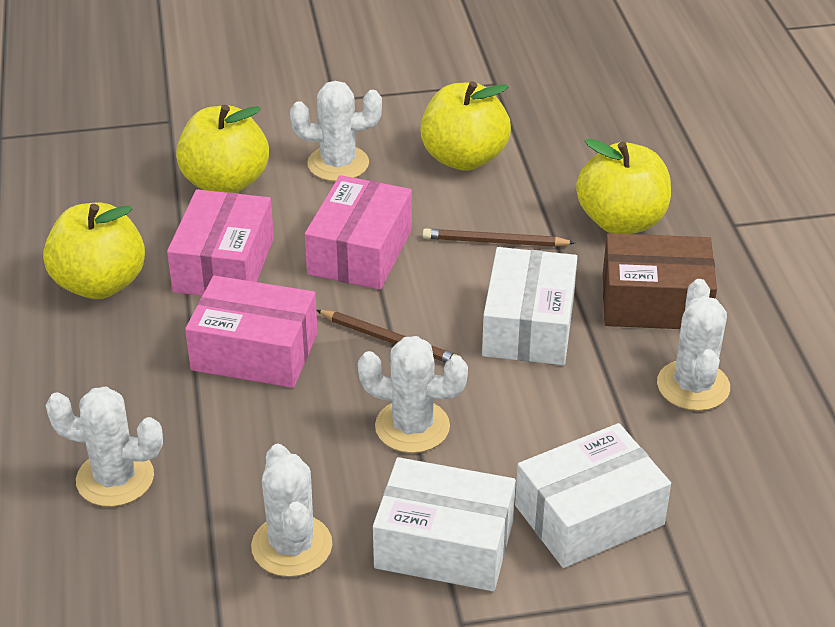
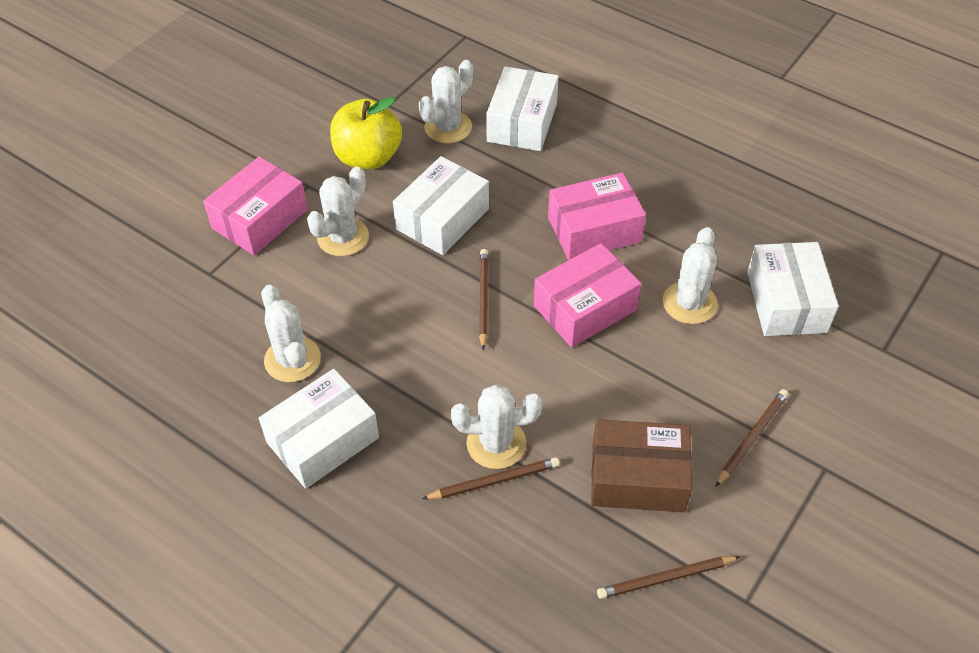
brown pencil: [316,310,462,363] [423,228,575,247] = 2 -> [422,457,560,499] [479,249,489,350] [597,556,741,599] [715,389,789,487] = 4
white box: [373,457,516,591] [482,247,577,365] [515,423,671,568] = 3 -> [259,369,379,489] [393,156,489,255] [486,66,559,151] [747,242,839,336] = 4
yellow apple: [43,203,145,299] [176,105,269,193] [420,81,511,171] [576,139,671,234] = 4 -> [330,97,402,169] = 1

